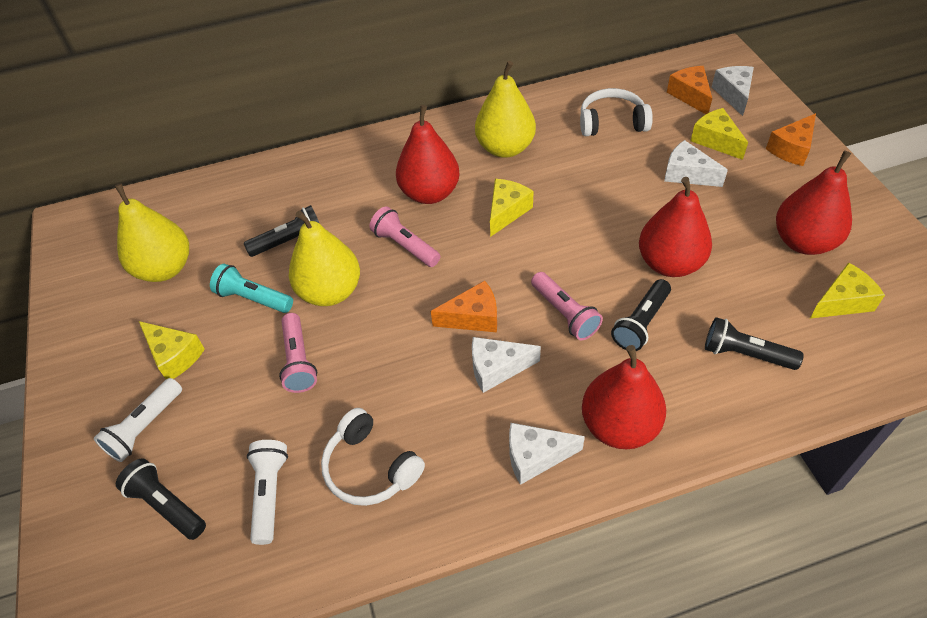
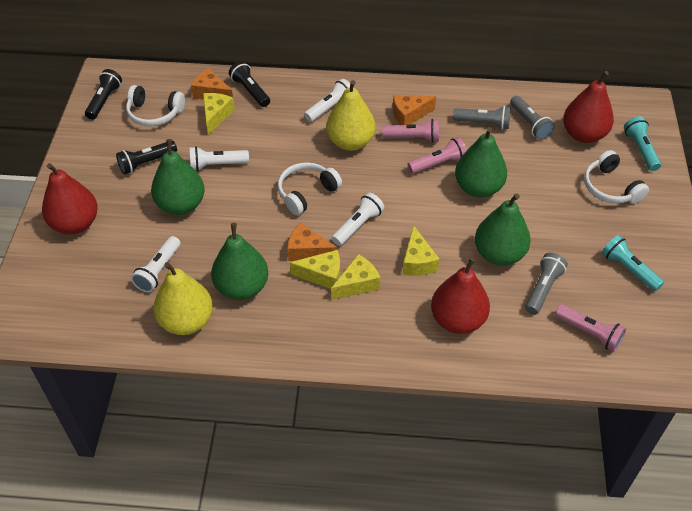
black flashlight: [116,458,206,540] [244,205,319,257] [611,279,671,351] [705,317,804,370] = 4 -> [85,69,122,120] [116,141,177,175] [229,61,270,107] = 3
green pear: none = 0 -> [151,139,205,215] [211,223,268,300] [455,127,507,198] [475,193,531,266] = 4
grey flashlight: none = 0 -> [453,106,511,130] [510,96,555,140] [525,253,568,315] = 3
red pear: [396,105,460,204] [582,345,666,449] [639,177,712,277] [776,150,852,255] = 4 -> [42,163,98,234] [431,257,490,334] [563,71,614,143] = 3
turquoise flashlight: [210,264,293,313] = 1 -> [602,235,664,291] [624,116,661,171] = 2
white cheese: [472,337,541,393] [509,423,585,485] [664,140,728,187] [712,66,754,116] = 4 -> none = 0
white flashlight: [94,378,182,462] [247,440,288,545] = 2 -> [131,236,181,292] [190,146,249,171] [304,79,350,122] [332,193,385,246] = 4
white headphones: [321,408,425,506] [580,88,653,136] = 2 -> [126,85,185,127] [278,162,342,215] [584,150,649,204] = 3
yellow pear: [115,183,189,282] [289,210,360,306] [475,61,536,158] = 3 -> [154,262,213,335] [326,80,375,151] = 2

